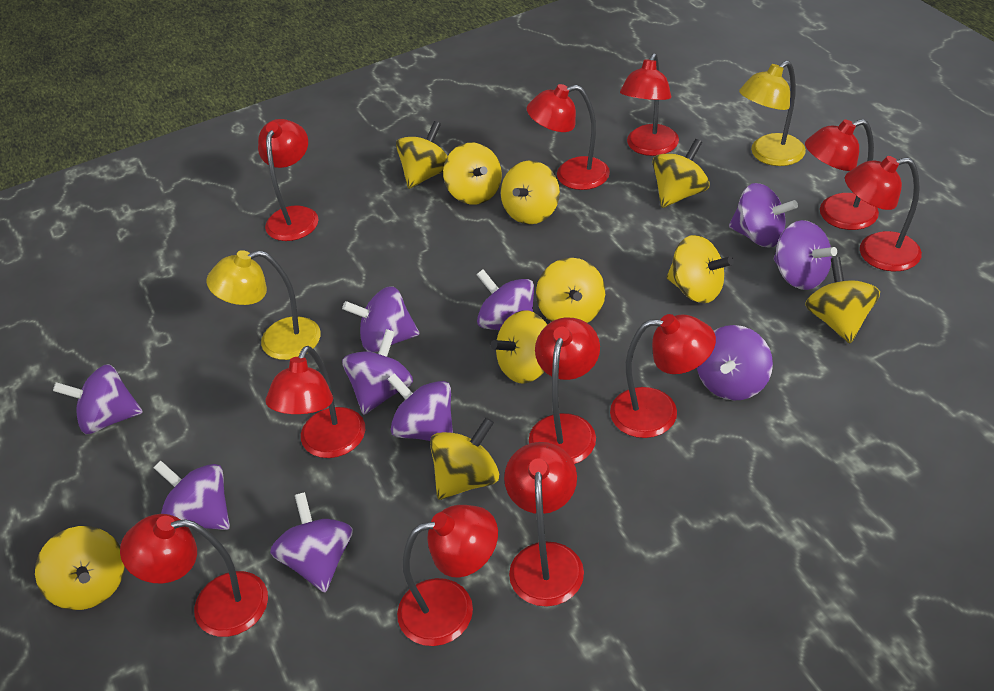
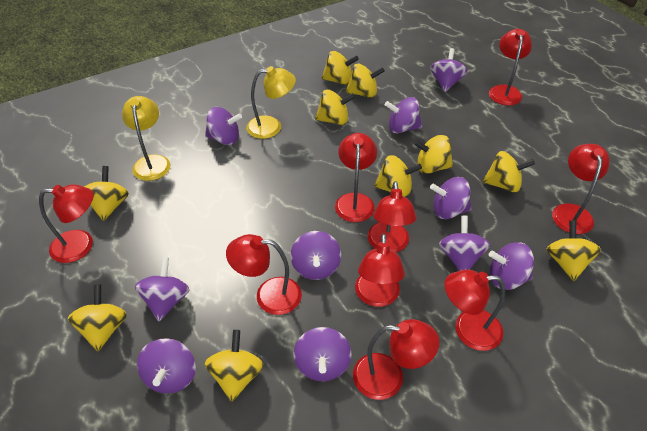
red lamp: [120,514,268,637] [258,119,318,241] [265,346,365,458] [397,505,498,646] [504,442,584,607] [527,84,610,190] [529,317,600,464] [610,314,716,438] [620,53,679,156] [805,119,879,230] [845,156,922,272] = 11 -> [39,184,94,263] [226,234,302,315] [335,133,377,222] [353,319,439,400] [355,233,405,307] [367,181,417,253] [444,270,505,351] [489,29,532,105] [552,144,610,234] = 9

